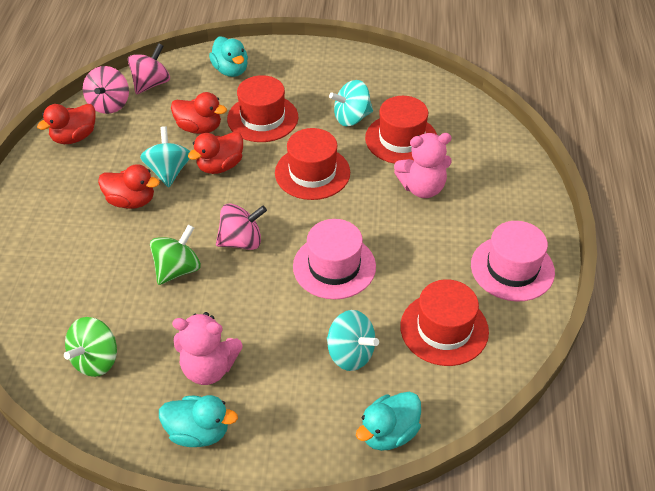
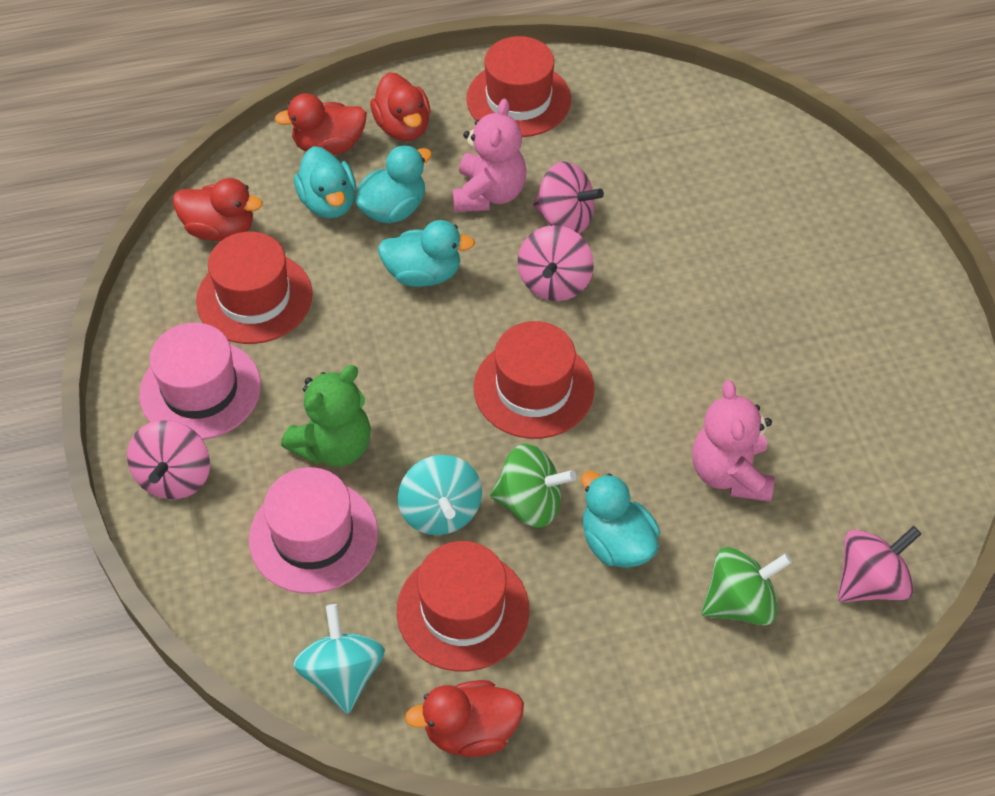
green teddy bear: none = 0 -> [281,365,371,467] = 1
pink spinning top: [83,66,129,114] [128,43,170,94] [216,204,267,250] = 3 -> [127,420,210,499] [518,225,594,301] [533,161,604,234] [838,526,921,602] = 4
turquoise duck: [159,395,238,447] [209,36,248,77] [356,392,421,451] = 3 -> [294,146,356,218] [355,145,432,224] [378,220,475,287] [581,471,660,568] = 4
turquoise spinning top: [140,126,190,188] [327,310,379,371] [329,80,373,126] = 3 -> [293,604,385,714] [398,455,482,535] = 2

